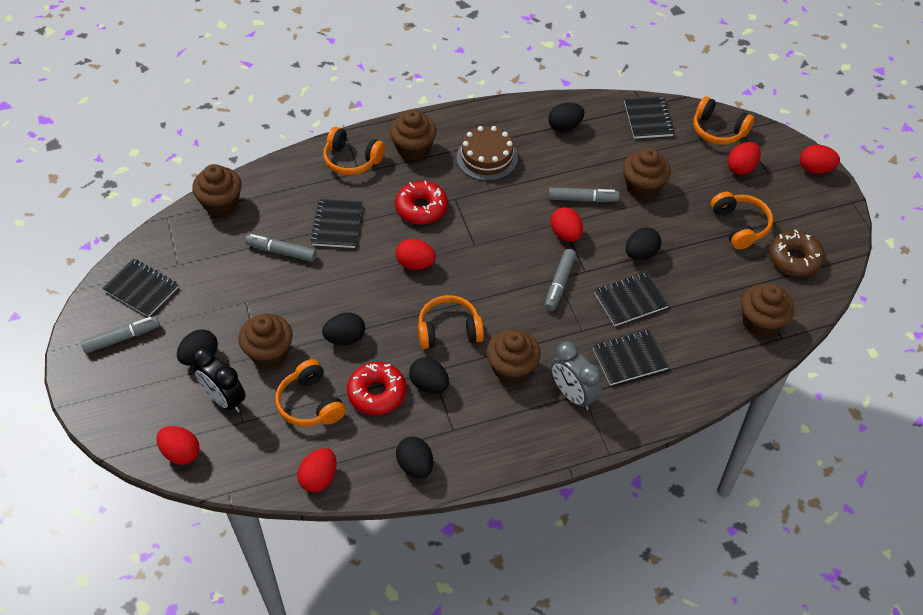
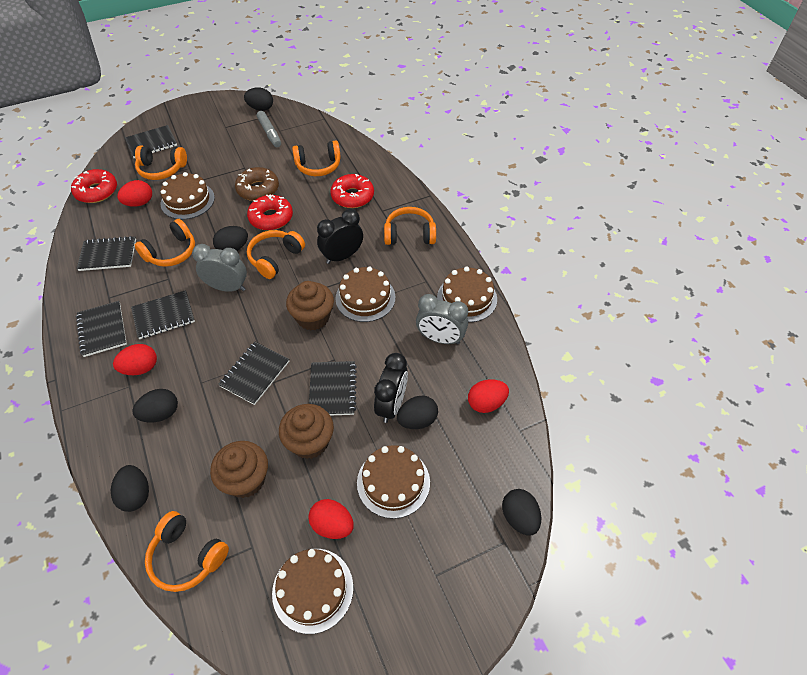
black clock: [192,347,246,413] = 1 -> [317,209,363,264] [374,353,408,423] = 2
black notebook: [102,259,179,317] [311,199,362,248] [593,330,669,385] [594,272,669,326] [624,96,674,139] = 5 -> [76,301,127,357] [77,236,136,271] [125,125,177,158] [131,290,195,339] [218,342,289,405] [309,361,357,415] = 6
brown cake: [457,126,518,181] = 1 -> [160,172,215,220] [272,549,353,634] [335,266,395,322] [357,445,430,519] [437,266,497,322] = 5
brown cupcake: [193,164,242,217] [238,314,293,368] [390,110,436,161] [486,329,541,384] [623,148,671,199] [741,284,794,338] = 6 -> [210,441,268,498] [279,404,334,459] [286,281,334,330] = 3
grey clock: [551,341,602,410] = 1 -> [192,244,247,292] [416,294,468,344] = 2
grey marker: [81,316,160,354] [245,234,317,262] [544,249,576,311] [549,187,620,202] = 4 -> [257,111,281,147] = 1
orange headphones: [275,359,346,427] [323,127,385,175] [418,295,484,349] [693,96,754,145] [711,192,773,250] = 5 -> [135,146,187,180] [135,219,195,267] [145,511,229,592] [247,230,305,279] [292,141,341,176] [384,207,436,245] = 6
red donut: [347,362,406,415] [395,181,448,224] = 2 -> [71,169,117,203] [247,195,293,230] [330,174,374,208] = 3
red egg: [156,426,200,465] [297,448,336,492] [396,239,436,270] [550,207,583,242] [727,142,761,175] [800,145,840,174] = 6 -> [113,344,157,375] [117,180,152,207] [308,499,354,539] [468,380,509,413] = 4

